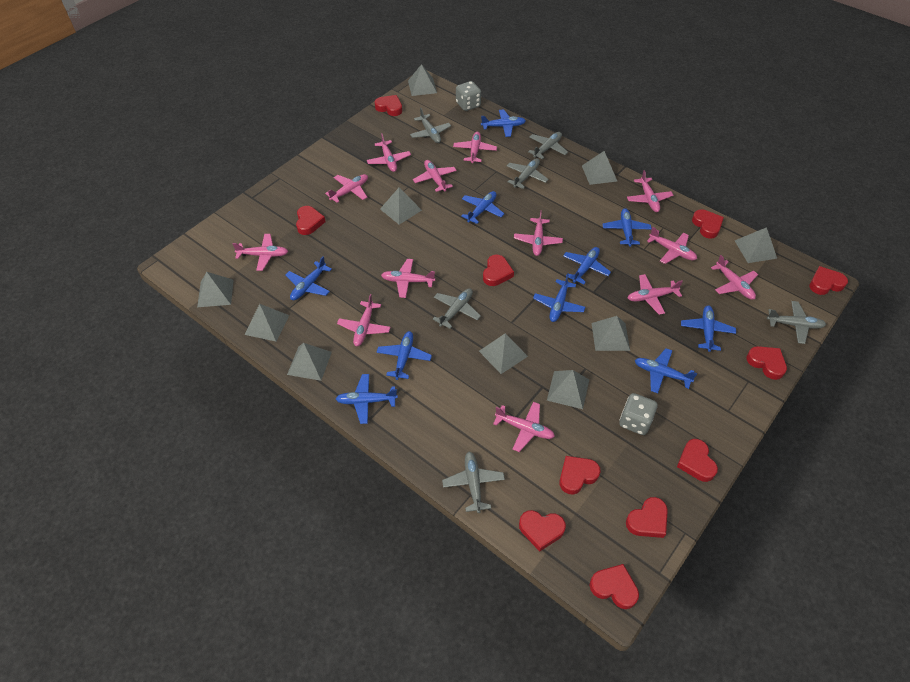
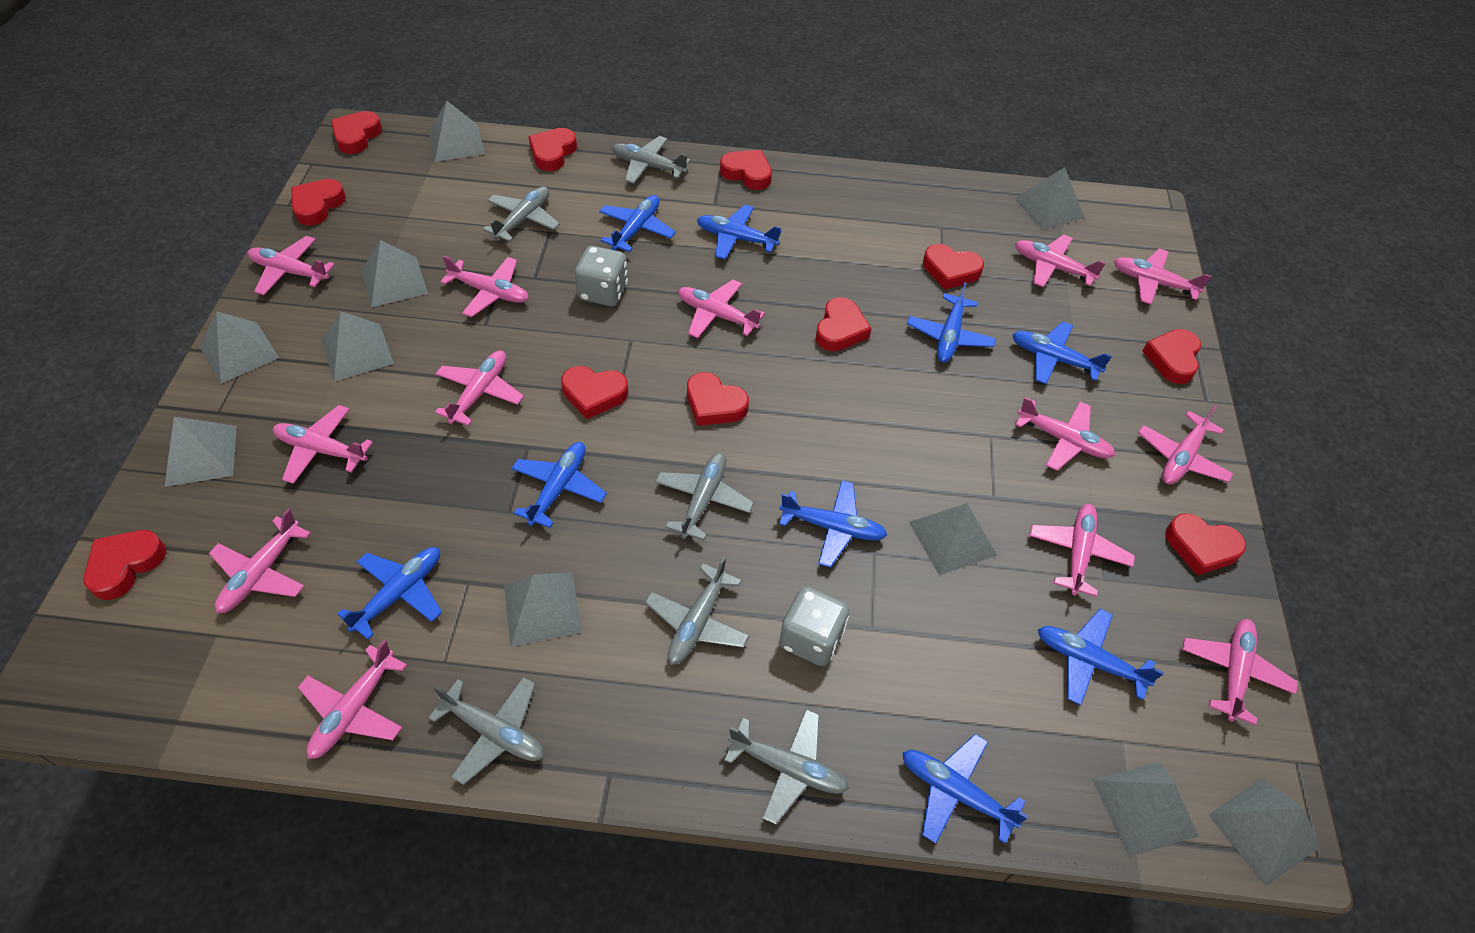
blue plane: [286,256,332,300] [336,374,398,424] [376,331,432,380] [461,191,504,224] [481,109,526,137] [533,273,585,322] [563,247,611,284] [603,208,652,247] [635,348,697,393] [681,305,736,352] = 10 -> [338,547,442,640] [511,442,607,528] [599,195,676,252] [697,205,782,260] [779,480,887,568] [902,734,1028,844] [907,282,996,362] [1012,321,1112,384] [1038,609,1164,705] = 9

